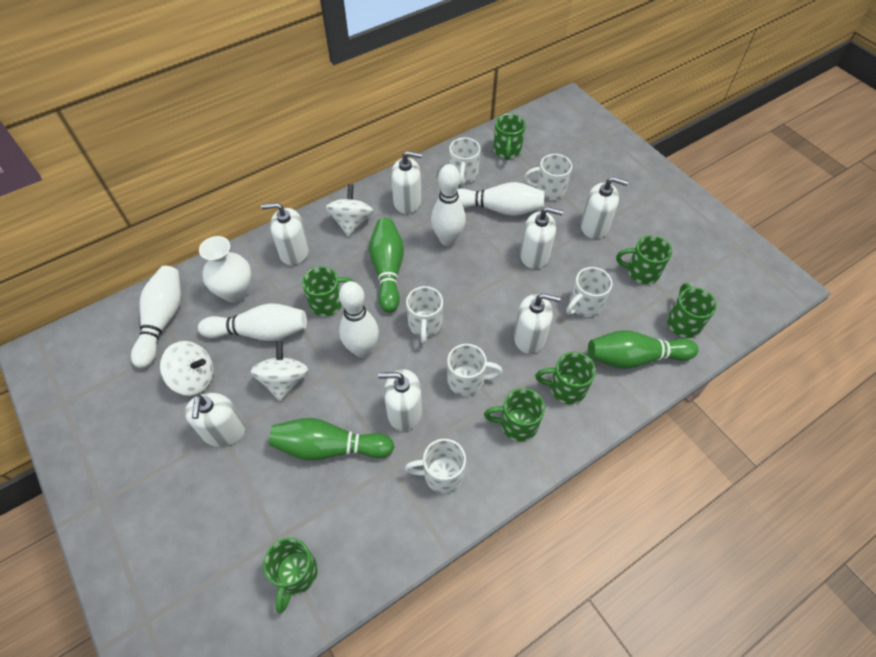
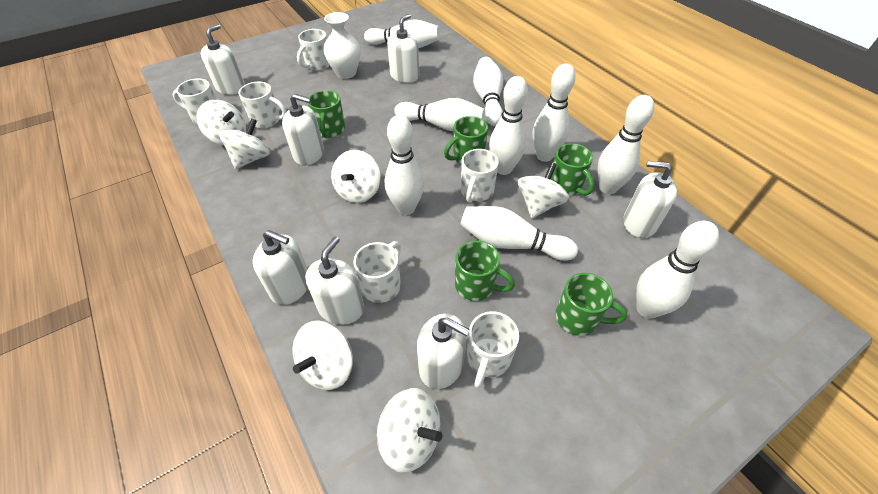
green bowling pin: [269,418,394,461] [369,218,404,313] [588,330,699,369] = 3 -> none = 0
green mug: [263,537,318,613] [302,266,355,316] [484,388,545,442] [493,114,526,160] [535,352,596,404] [616,235,672,284] [667,283,717,338] = 7 -> [308,90,345,138] [444,116,488,164] [455,241,515,301] [551,143,594,195] [556,273,627,336] = 5
white bowling pin: [131,266,181,368] [198,303,307,341] [339,281,379,358] [431,164,466,246] [457,182,545,216] = 5 -> [364,19,439,48] [385,115,424,215] [394,98,485,131] [460,206,578,261] [473,57,503,126] [489,76,528,175] [533,64,576,162] [598,95,654,194] [636,221,719,319] = 9
white spinning top: [160,341,213,396] [251,341,309,401] [326,184,373,236] = 3 -> [197,100,246,145] [219,118,270,169] [293,321,353,390] [331,150,381,203] [377,388,442,473] [518,162,569,218] = 6

